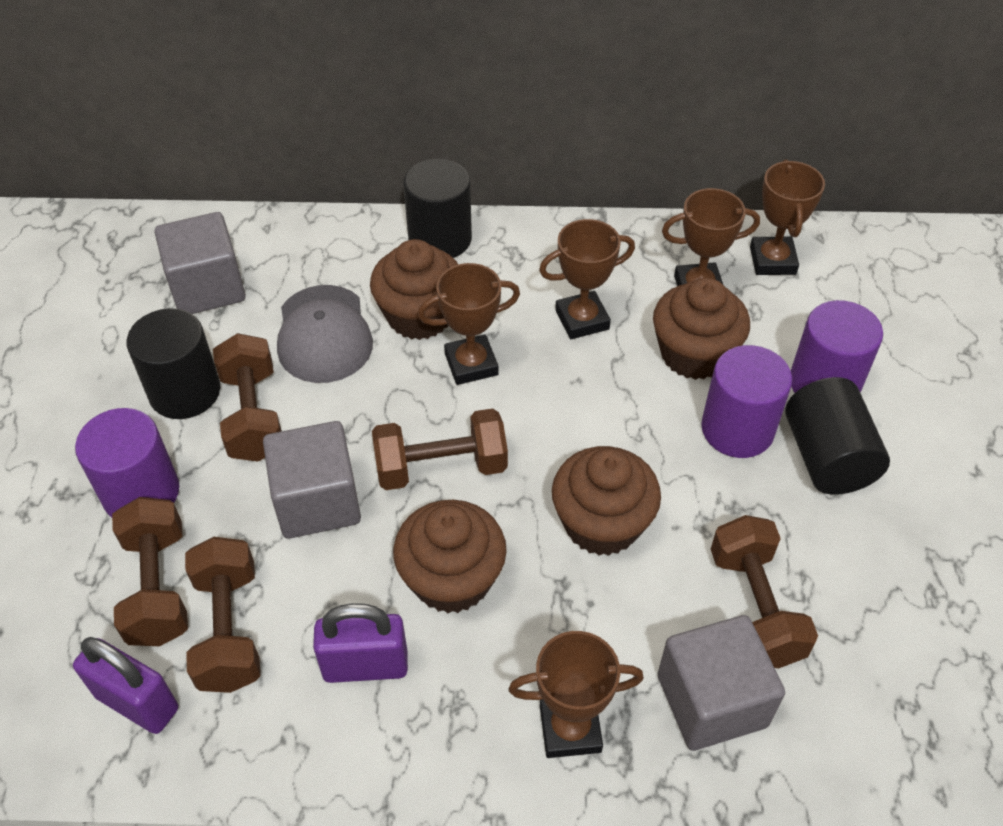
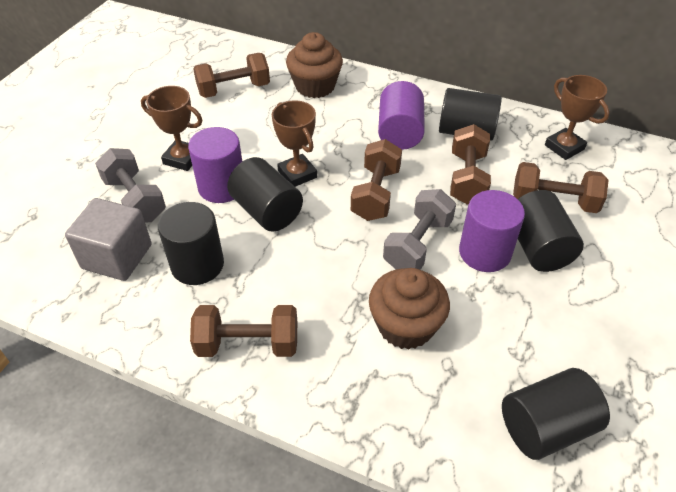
black cylinder: [127,308,220,419] [403,159,472,258] [785,377,890,495] = 3 -> [158,202,224,285] [227,157,303,232] [439,88,502,141] [502,368,610,460] [518,190,584,272] = 5
brown cupcake: [370,239,458,340] [393,500,507,613] [552,446,661,556] [653,278,750,380] = 4 -> [286,32,343,98] [369,268,450,350] = 2
brown trophy: [418,263,520,385] [509,631,644,758] [539,219,635,339] [662,188,760,286] [750,159,825,275] = 5 -> [141,86,202,171] [272,100,317,187] [545,75,610,160] = 3
grey cap: [277,285,373,383] = 1 -> none = 0
grey cube: [155,212,246,314] [263,421,361,539] [658,615,785,751] = 3 -> [65,198,152,281] = 1
grey dumbbell: none = 0 -> [95,148,166,222] [383,189,456,270] = 2
purple padlock: [73,637,178,734] [313,603,408,683] = 2 -> none = 0

